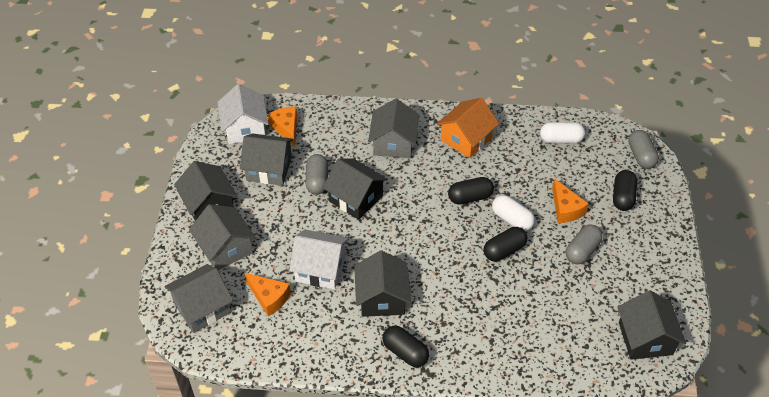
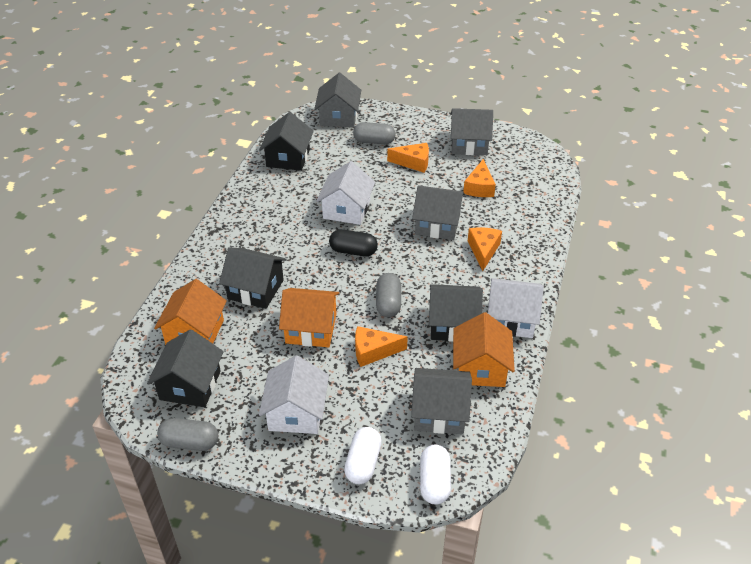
black capsule: [382,325,429,367] [448,177,494,205] [484,227,527,261] [613,170,637,211] = 4 -> [329,229,378,256] = 1
orange cheese: [245,273,291,316] [268,106,297,147] [552,178,589,223] = 3 -> [355,326,408,367] [387,143,429,173] [463,159,496,197] [468,227,502,271] = 4
orange house: [437,98,499,158] = 1 -> [154,279,227,345] [279,288,339,347] [453,312,515,387] = 3
white house: [217,84,268,144] [289,229,349,289] = 2 -> [259,356,329,434] [316,161,375,225] [488,278,544,338] = 3

